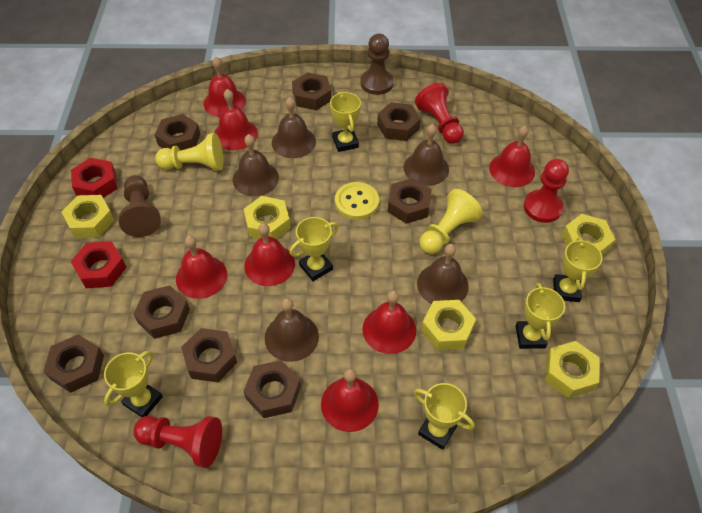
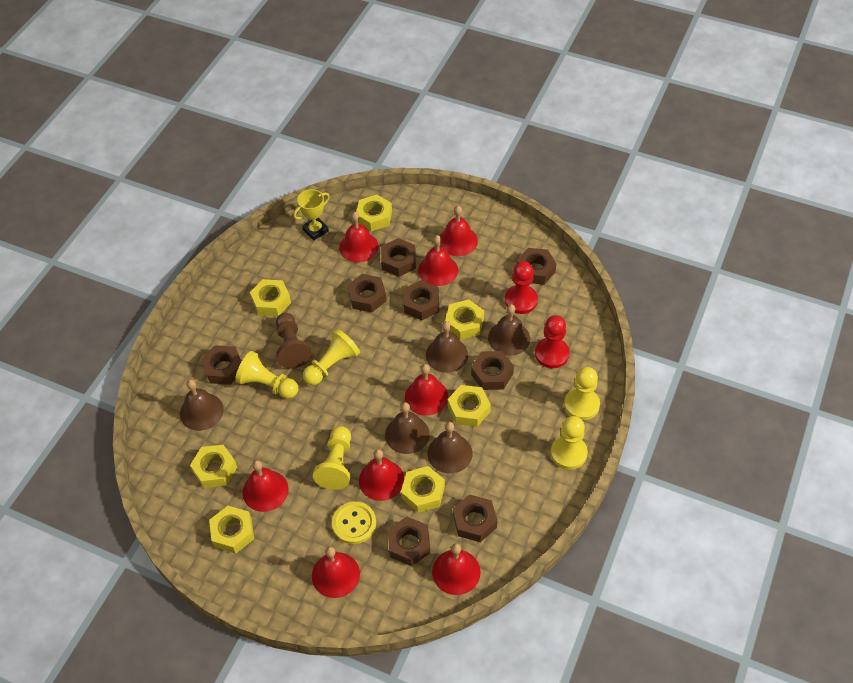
brown pawn: [119,175,161,237] [360,34,394,95] = 2 -> [276,313,312,369] = 1
red bell: [176,235,227,299] [204,57,246,117] [214,89,258,150] [244,223,295,286] [321,368,379,432] [362,290,416,354] [489,126,535,187] = 7 -> [243,460,289,512] [312,546,360,598] [339,212,379,263] [359,449,404,501] [405,364,448,416] [418,235,458,286] [432,543,481,595] [440,205,478,256] = 8
red nut: [71,158,118,198] [71,241,127,288] = 2 -> none = 0
red pawn: [133,416,222,468] [415,83,464,144] [524,159,569,223] = 3 -> [505,261,538,314] [535,315,570,368] = 2
yellow nut: [62,195,115,238] [244,196,290,239] [421,300,476,350] [545,341,600,398] [562,214,615,255] = 5 -> [190,445,237,488] [209,506,254,554] [250,279,291,316] [356,195,392,231] [401,466,445,513] [445,300,484,340] [448,385,491,427] = 7
yellow pawn: [155,133,224,171] [419,189,483,254] = 2 -> [235,351,298,399] [303,329,360,385] [313,426,351,490] [551,416,588,470] [564,367,600,420] = 5
yellow trophy: [104,350,163,417] [289,217,339,281] [330,92,361,152] [414,383,475,450] [516,283,565,349] [553,237,602,302] = 6 -> [293,189,330,240] = 1

